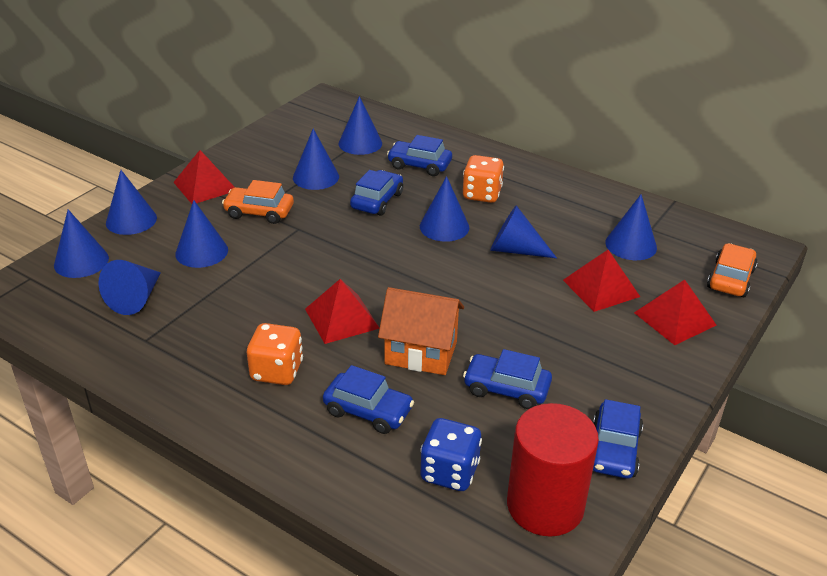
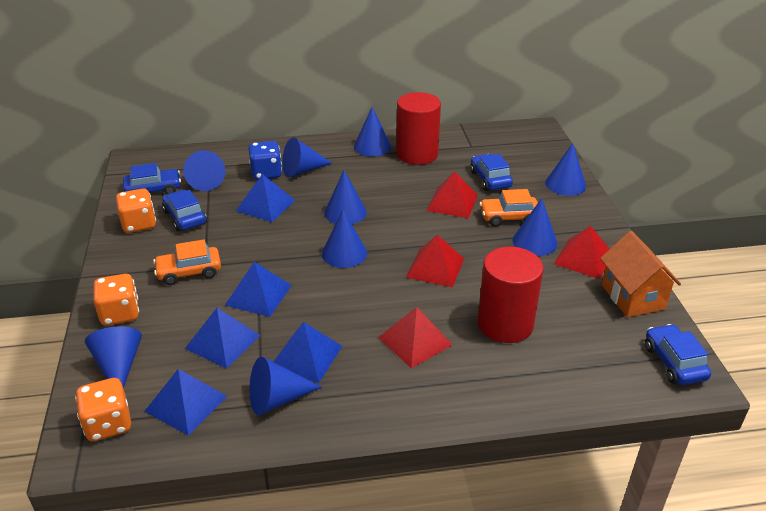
blue car: [323,365,414,434] [350,170,403,216] [387,135,452,176] [463,349,552,409] [593,399,643,479] = 5 -> [123,163,181,194] [162,190,207,232] [470,154,513,191] [645,324,711,385] = 4
blue pyramid: none = 0 -> [144,369,228,436] [185,308,261,369] [225,262,292,317] [236,174,295,222] [274,322,342,383] = 5
orange dice: [247,323,303,385] [463,155,504,203] = 2 -> [75,378,131,441] [93,274,139,325] [116,188,156,233] = 3
red cylinder: [507,403,599,537] = 1 -> [396,92,441,165] [477,247,543,343] = 2

